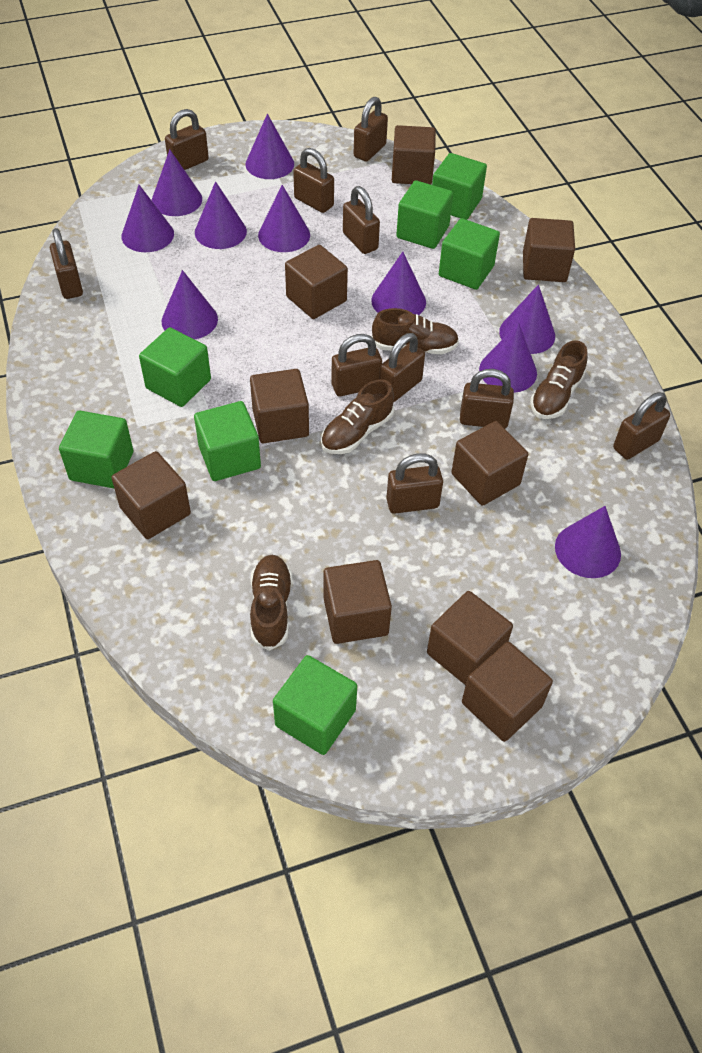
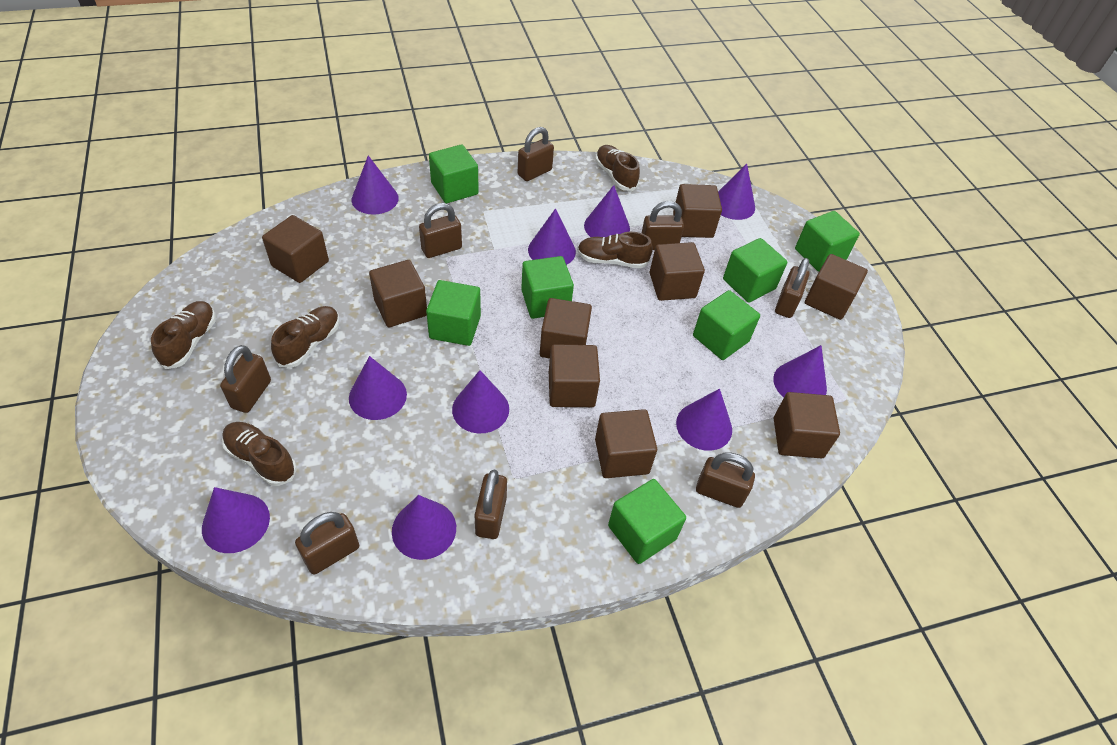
brown padlock: [50,228,83,299] [165,109,209,170] [293,148,334,213] [331,334,382,396] [343,186,380,254] [354,96,388,162] [379,333,425,402] [386,453,443,514] [460,369,514,428] [613,392,670,459] = 10 -> [220,345,271,413] [295,512,359,574] [419,203,462,258] [475,469,507,539] [518,127,554,181] [642,201,684,250] [696,453,755,508] [775,258,810,318] = 8
brown shoe: [250,555,292,651] [321,379,394,454] [371,308,459,354] [530,340,588,419] = 4 -> [151,301,216,369] [222,422,297,486] [271,306,340,368] [577,232,653,268] [595,145,640,191] = 5

